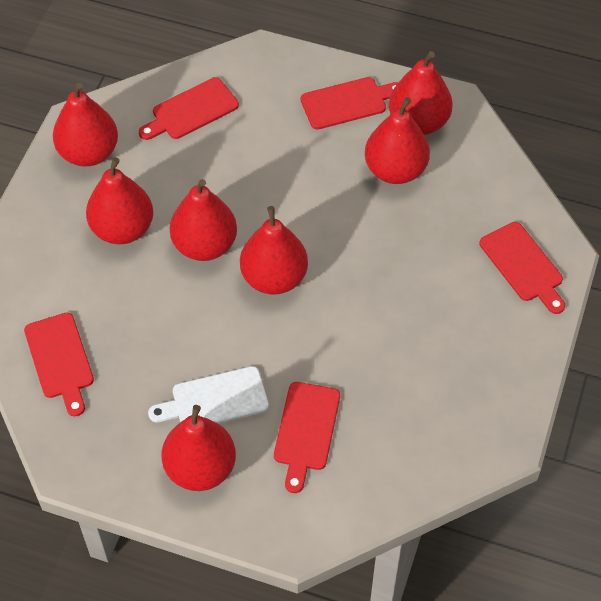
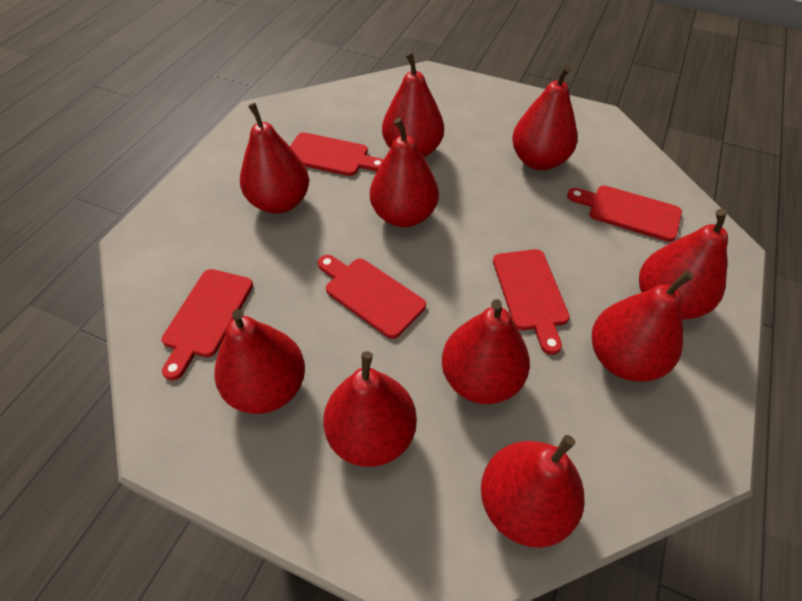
red pear: [53,83,118,167] [86,157,153,244] [162,405,236,491] [170,179,237,261] [240,206,308,295] [365,97,430,184] [389,51,453,135] = 7 -> [214,309,305,414] [240,103,309,214] [323,351,417,467] [370,118,439,227] [382,52,444,157] [442,299,530,404] [481,435,585,548] [512,65,578,170] [592,270,694,382] [639,209,728,320] = 10
white cutting board: [148,366,269,424] = 1 -> none = 0

